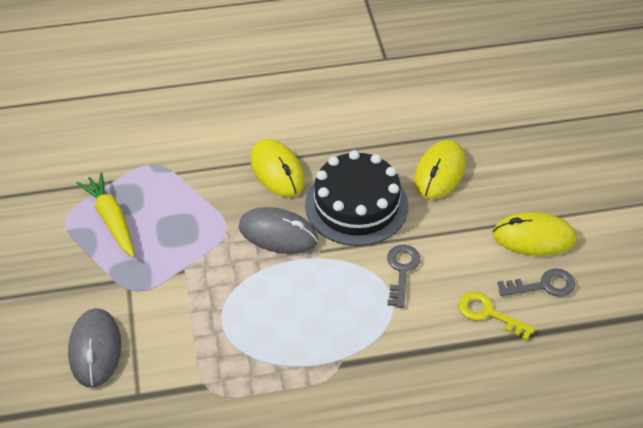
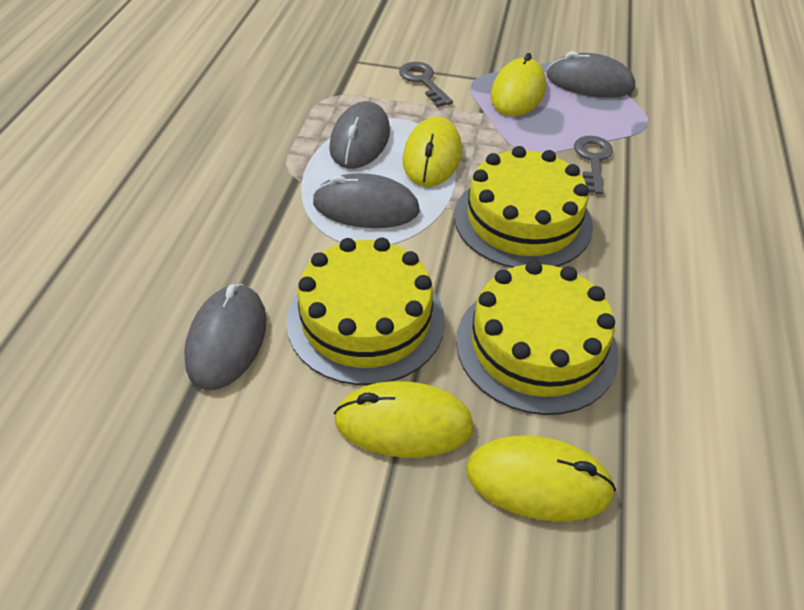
black cake: [305,150,408,246] = 1 -> none = 0
grey mouse: [68,308,121,388] [239,207,318,254] = 2 -> [184,284,267,390] [313,173,420,228] [329,101,390,169] [546,51,635,98] = 4
yellow cake: none = 0 -> [286,237,445,385] [454,146,593,268] [456,260,619,415] = 3
yellow carrot: [77,172,135,257] = 1 -> none = 0
yellow key: [458,291,535,341] = 1 -> none = 0
yellow mouse: [250,139,305,197] [414,140,466,199] [493,212,577,256] = 3 -> [334,381,474,458] [403,117,462,187] [466,435,616,522] [491,53,546,116] = 4

